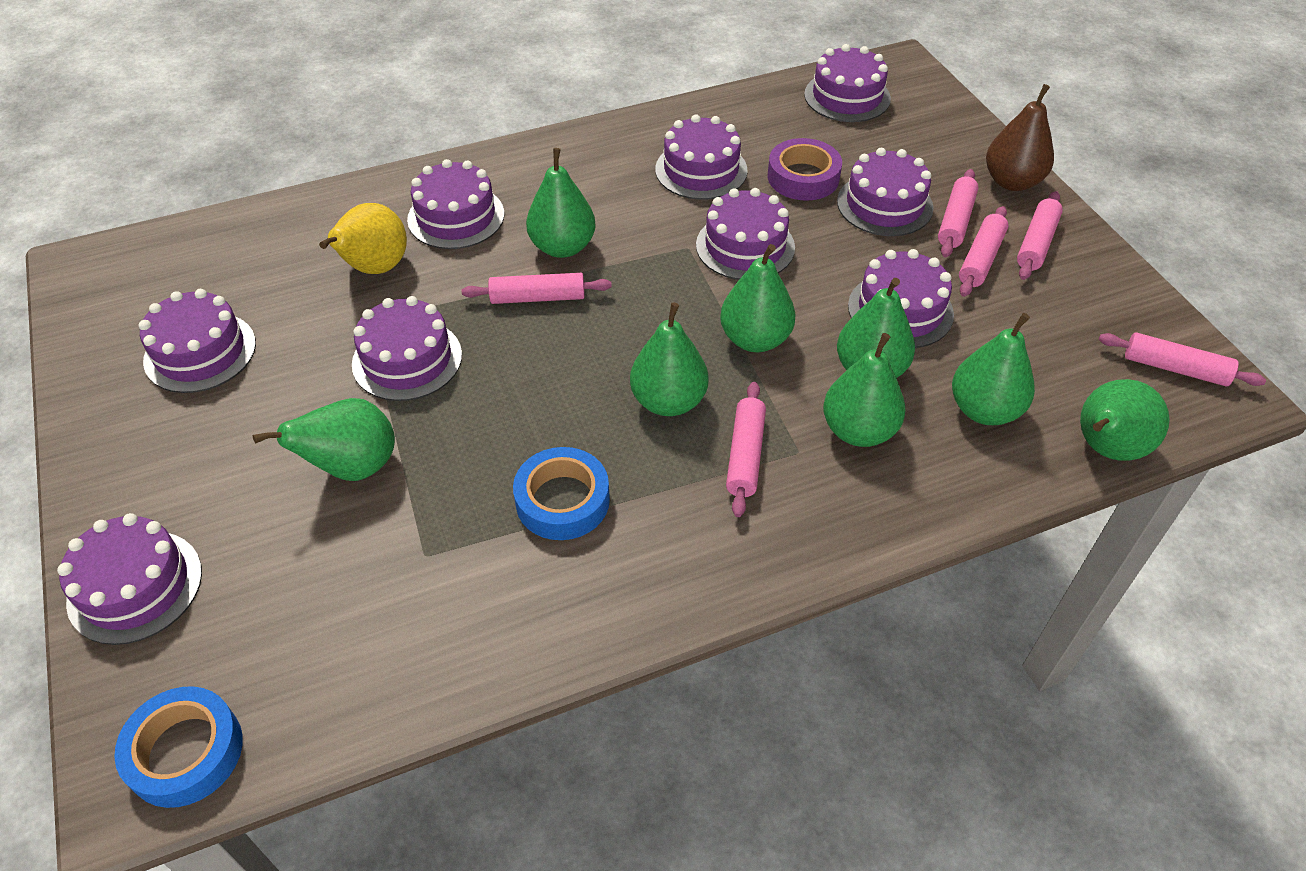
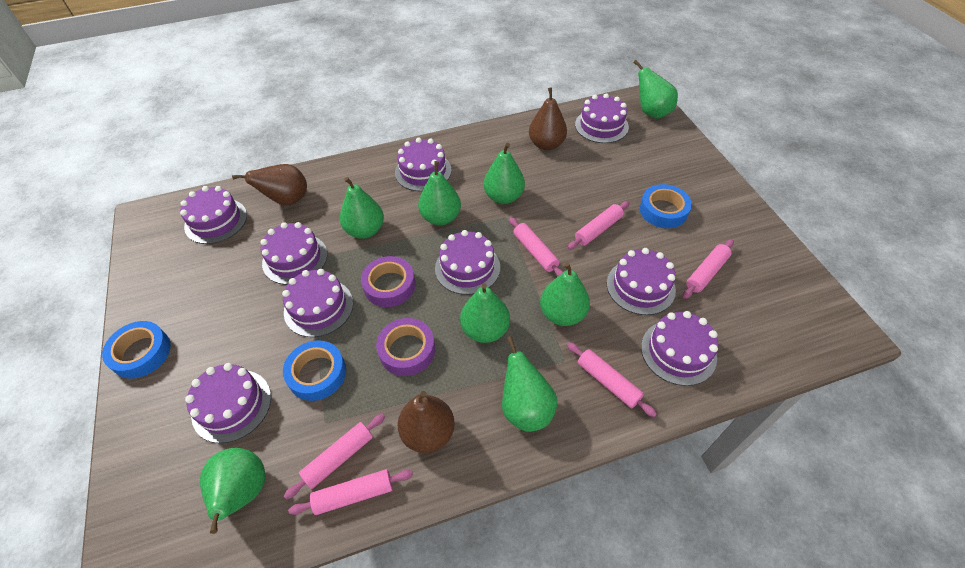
blue tape: [114,686,243,808] [513,447,610,540] = 2 -> [102,321,171,379] [283,340,346,401] [640,184,692,228] = 3
brown pear: [986,84,1054,191] = 1 -> [232,164,307,205] [398,391,455,453] [529,87,567,150] = 3
purple tape: [768,138,842,201] = 1 -> [361,256,415,307] [376,318,435,376] = 2
yellow pear: [319,203,407,274] = 1 -> none = 0

